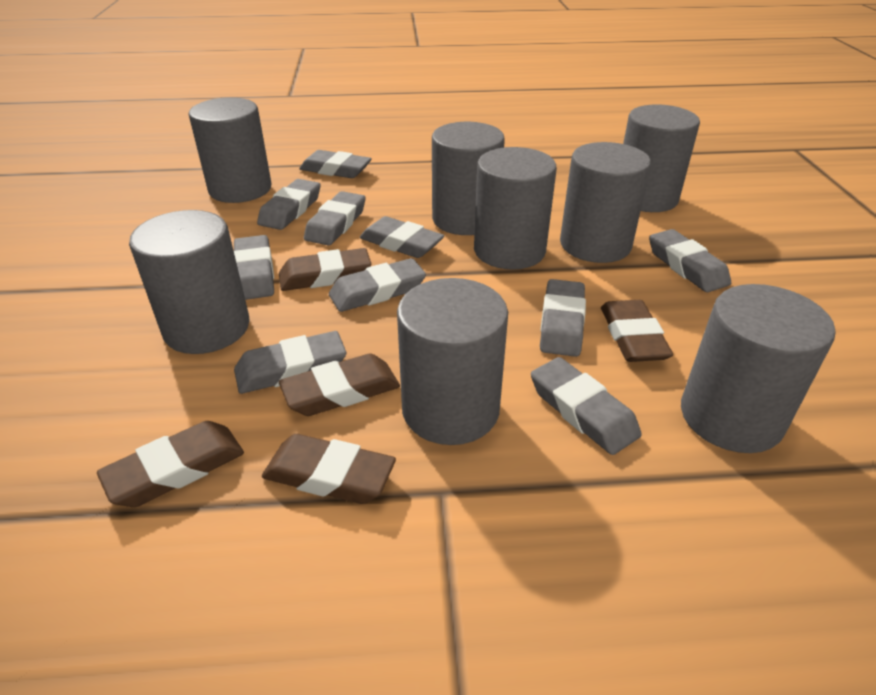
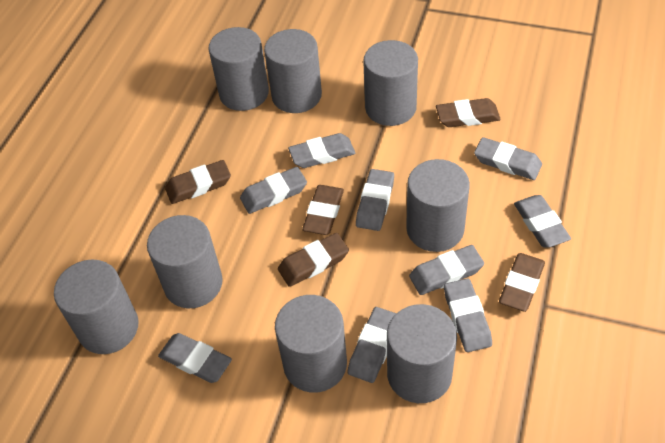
grey eraser: [234,235,274,300] [234,331,346,394] [257,179,321,230] [299,150,372,178] [304,191,365,245] [329,258,426,312] [360,216,444,258] [531,357,642,455] [540,279,586,357] [649,229,731,292] = 10 -> [158,333,232,383] [240,167,307,214] [288,133,355,168] [347,307,396,383] [356,169,394,231] [409,245,484,295] [444,278,492,352] [474,137,542,180] [514,195,571,248] = 9

